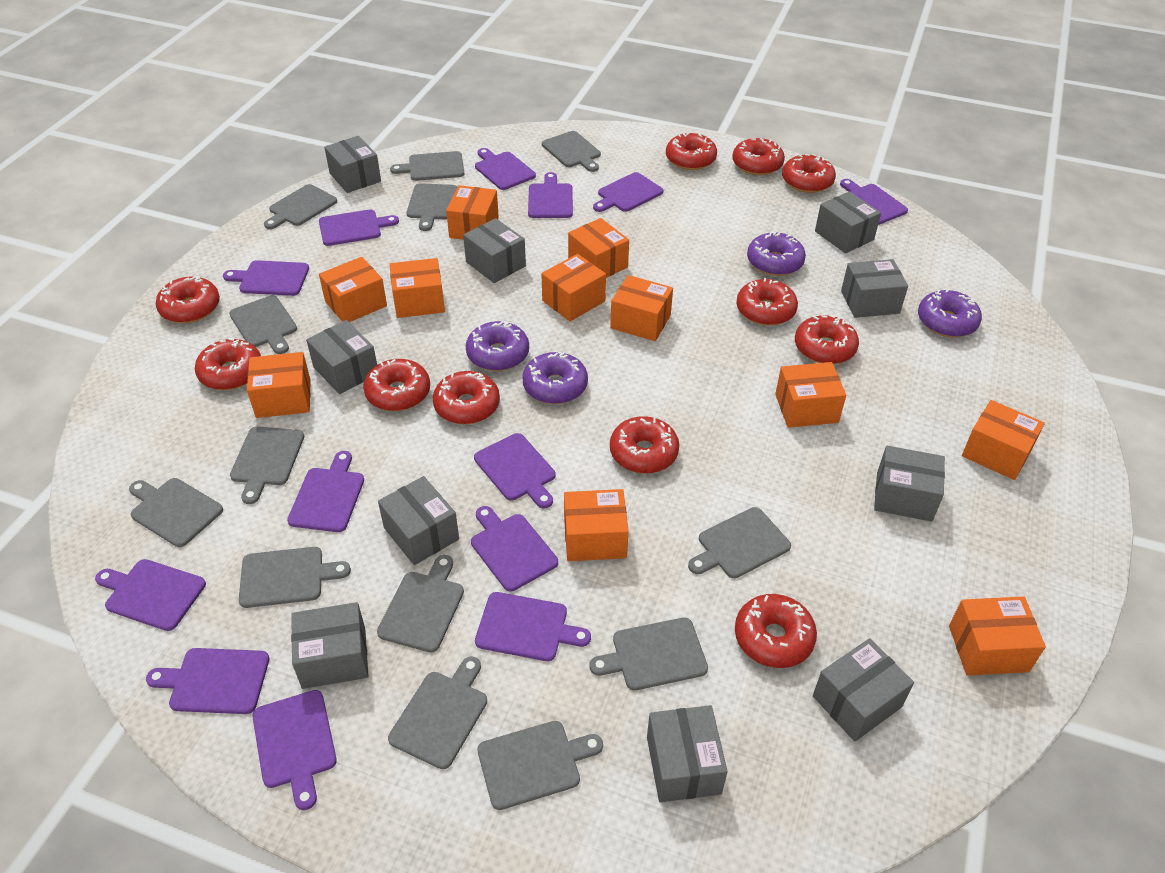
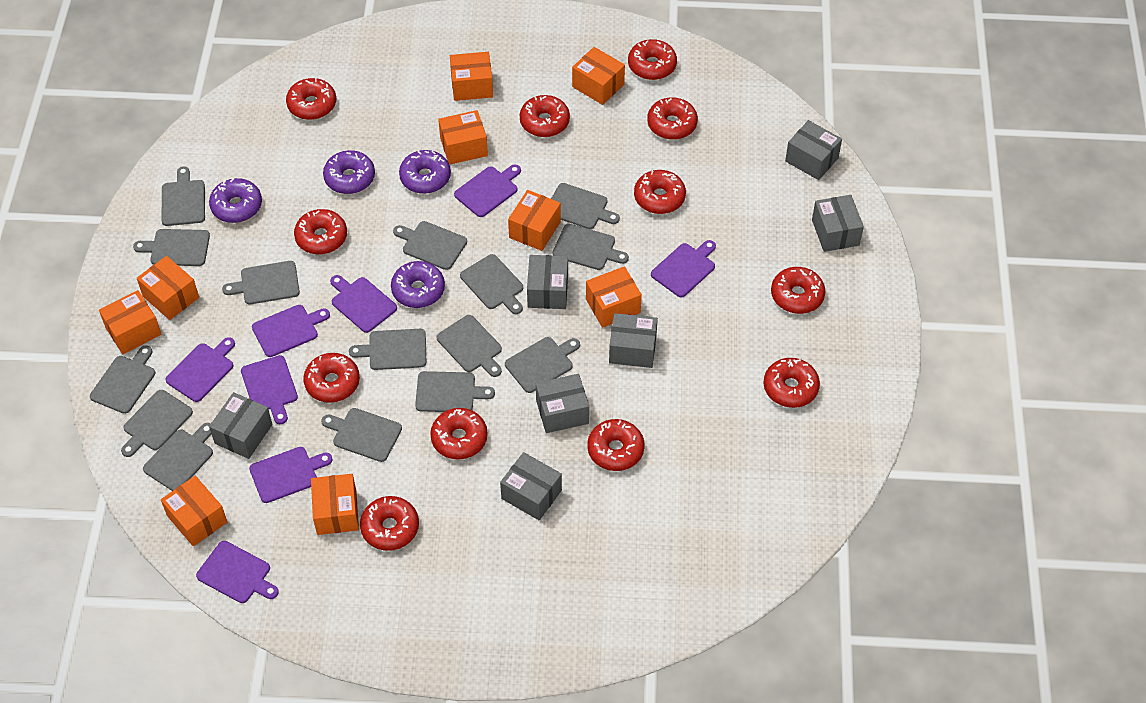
grey box: [291,602,368,689] [306,320,377,394] [324,136,381,193] [378,476,459,565] [463,218,526,283] [647,705,728,802] [813,638,914,742] [815,191,881,253] [841,259,908,318] [874,446,945,522] = 10 -> [209,392,272,459] [500,452,562,520] [527,255,568,309] [536,374,589,433] [609,313,658,368] [785,120,842,180] [812,195,864,252] = 7
grey cutting board: [129,478,223,547] [229,295,297,354] [230,426,304,504] [239,547,351,608] [264,184,337,229] [377,555,464,653] [388,656,487,769] [390,151,464,181] [406,183,457,231] [477,721,603,810] [542,131,601,172] [590,617,708,691] [688,507,791,578] = 13 -> [90,346,155,414] [121,390,193,457] [133,229,210,266] [143,423,213,491] [162,166,205,226] [222,261,300,305] [321,408,402,462] [349,329,426,370] [393,221,467,270] [415,371,495,412] [436,315,502,377] [460,254,523,314] [505,337,580,393] [551,183,620,229] [553,224,629,270] = 15
orange box: [247,352,311,418] [319,257,387,322] [389,258,445,318] [446,185,499,240] [541,254,606,321] [564,489,629,561] [568,218,629,278] [610,275,673,341] [775,362,846,428] [949,596,1046,676] [962,400,1045,480] = 11 -> [99,290,162,354] [137,256,199,320] [161,476,227,547] [311,474,359,535] [438,110,488,165] [450,52,493,101] [508,190,561,251] [572,47,625,105] [586,266,642,328] = 9
purple cutting board: [95,559,206,631] [146,648,270,714] [223,260,309,296] [252,690,337,810] [287,451,364,532] [319,209,399,246] [471,506,558,591] [474,433,556,508] [475,148,536,190] [475,592,591,661] [528,172,573,218] [593,172,663,212] [840,179,908,225] = 13 -> [165,337,235,402] [196,541,279,603] [241,355,298,424] [249,447,332,503] [252,305,330,357] [330,275,397,333] [454,165,521,217] [651,240,716,298] = 8
red donut: [156,276,220,323] [195,338,261,390] [363,359,430,411] [433,371,500,424] [610,416,679,474] [666,132,717,170] [732,138,785,175] [735,594,817,668] [736,278,798,326] [782,154,836,193] [795,315,859,364] = 11 -> [286,78,336,120] [294,209,347,254] [303,353,360,403] [360,496,419,551] [430,408,488,460] [520,95,570,137] [587,419,645,471] [628,39,677,80] [634,170,686,214] [647,97,698,140] [763,358,820,408] [771,267,825,314] = 12

